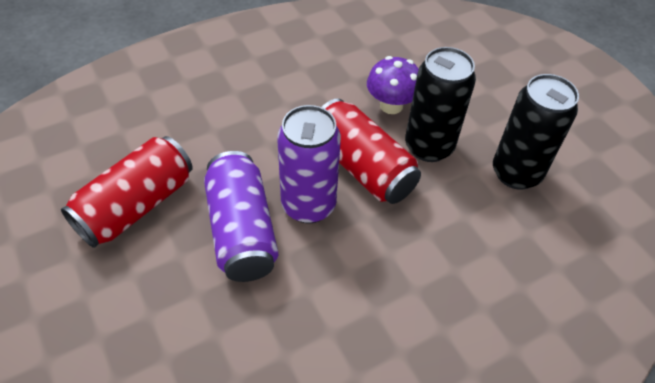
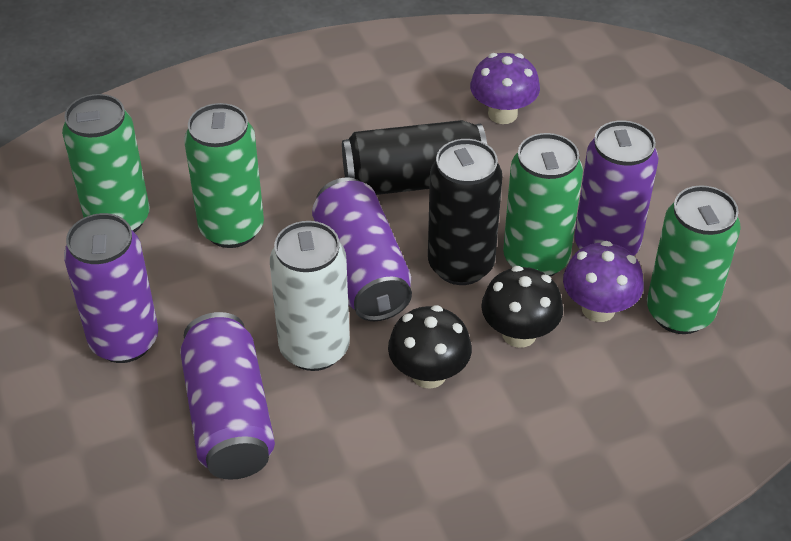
black mushroom: none = 0 -> [388,305,472,389] [481,266,563,348] = 2
green can: none = 0 -> [62,94,150,233] [184,103,264,248] [503,133,583,277] [647,185,741,334] = 4
purple can: [204,151,278,282] [277,105,341,223] = 2 -> [64,213,158,363] [180,312,275,480] [312,177,412,321] [574,120,659,256] = 4
purple mushroom: [367,56,419,114] = 1 -> [470,53,540,124] [563,241,644,322] = 2
red can: [61,136,193,248] [322,98,421,204] = 2 -> none = 0
white can: none = 0 -> [270,221,350,371] = 1

